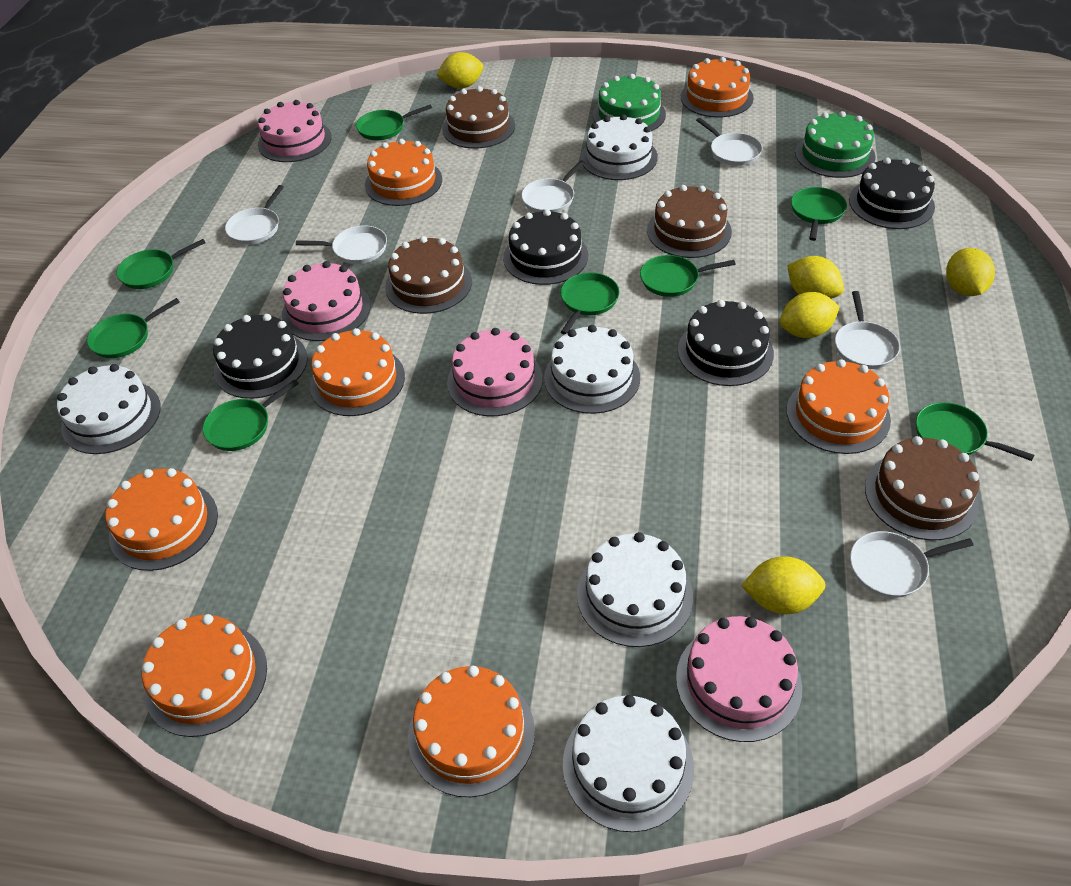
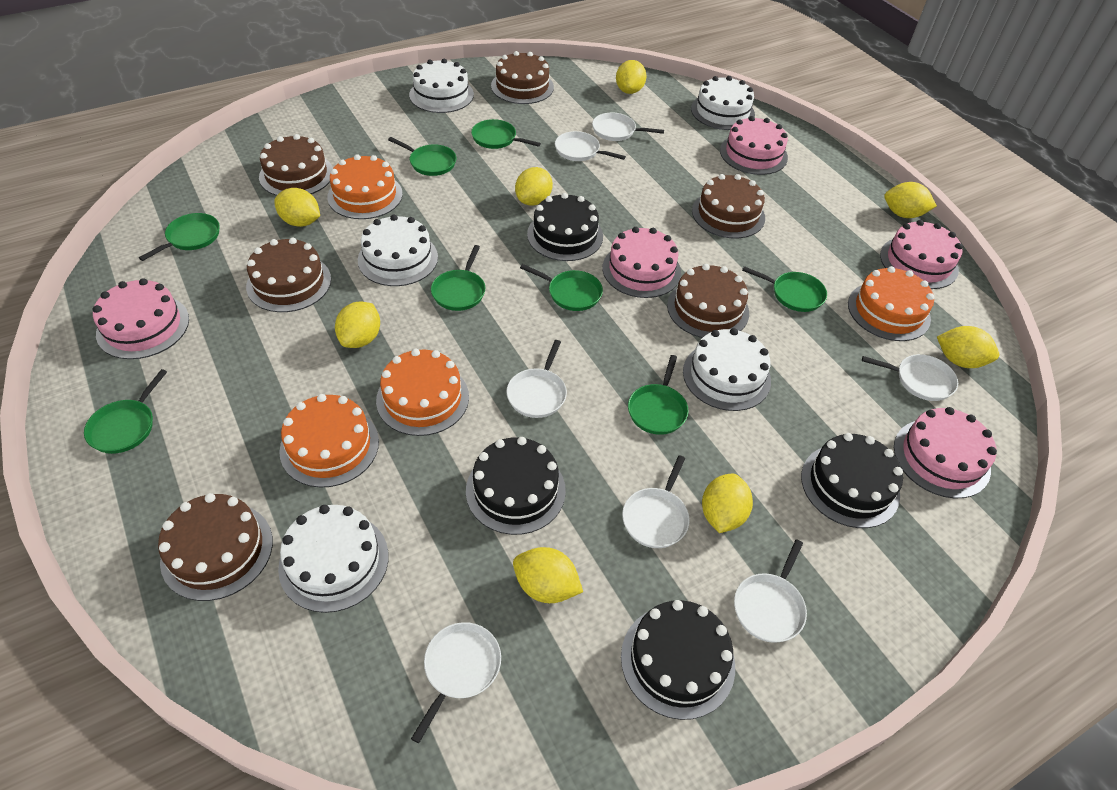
brown cake: [385,236,472,314] [442,86,515,149] [647,185,732,258] [865,436,980,540] = 4 -> [158,493,273,601] [246,237,331,312] [259,134,333,196] [491,51,554,104] [667,264,749,338] [692,174,765,239] = 6
green cake: [593,74,666,131] [795,111,875,178] = 2 -> none = 0
orange cake: [105,468,218,571] [142,614,267,737] [310,328,405,416] [365,139,442,206] [408,666,535,797] [681,57,754,117] [787,359,891,454] = 7 -> [279,394,379,488] [327,154,403,219] [376,349,469,436] [848,266,934,341] = 4
pink cake: [258,100,332,162] [282,261,371,341] [447,328,543,417] [676,616,802,742] = 4 -> [93,278,189,359] [602,227,681,298] [720,116,788,175] [880,220,963,289] [894,407,997,498] = 5
white pan: [225,185,284,245] [296,225,387,264] [521,160,585,213] [696,118,763,166] [835,291,900,369] [850,531,974,598] = 6 -> [411,622,501,743] [506,340,567,418] [555,131,626,161] [592,113,664,141] [622,455,690,548] [734,539,807,643] [862,354,958,401] = 7
yellow lemon: [436,52,484,88] [741,556,826,614] [780,292,840,338] [787,256,844,299] [946,248,995,296] = 5 -> [274,188,320,227] [335,301,380,348] [513,547,583,603] [515,167,553,206] [616,60,647,94] [702,473,753,533] [884,182,937,218] [937,326,999,368] = 8

